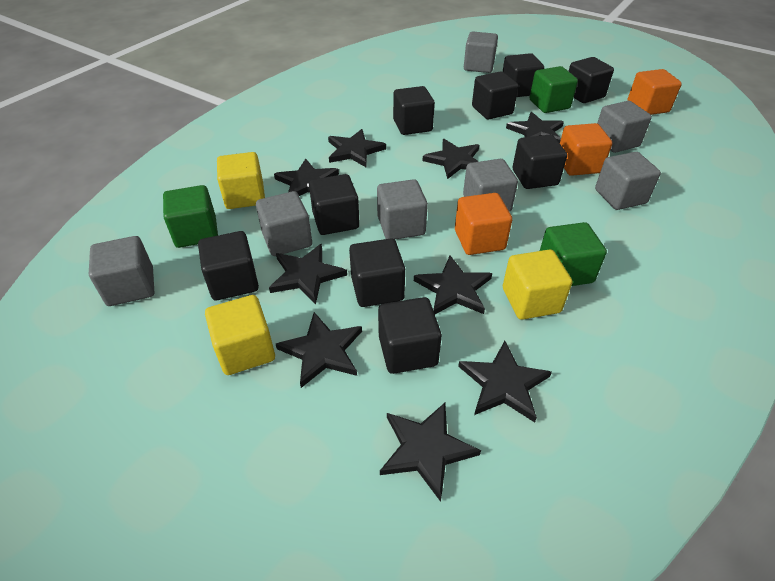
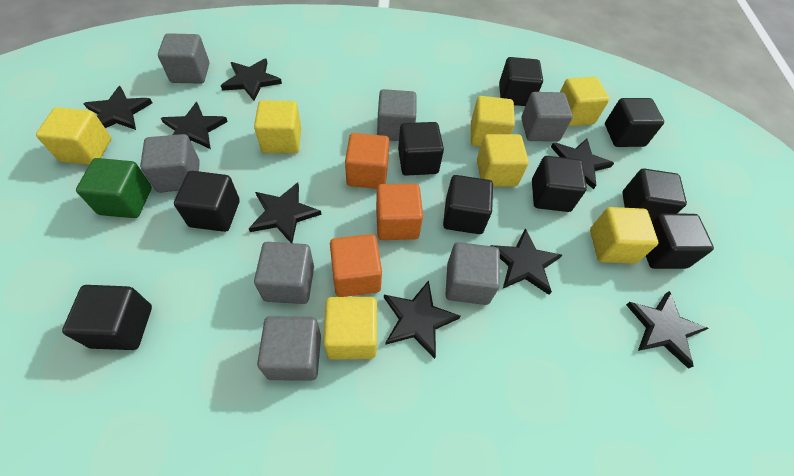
black star: [269,244,347,304] [274,158,339,196] [276,312,362,388] [328,129,386,167] [380,403,481,502] [414,255,492,314] [423,139,479,179] [458,341,552,422] [506,112,564,143] = 9 -> [83,86,152,130] [161,102,228,149] [221,58,282,101] [249,182,321,243] [384,280,461,359] [490,228,562,295] [551,138,614,189] [626,291,709,369] = 8
green cube: [163,185,218,248] [530,66,578,113] [540,222,607,286] = 3 -> [76,158,152,218] = 1
yellow cube: [205,295,275,375] [217,152,265,209] [503,249,572,320] = 3 -> [36,107,111,165] [254,100,301,153] [323,297,377,359] [471,96,515,146] [477,134,529,187] [560,77,609,126] [590,207,658,264] = 7

